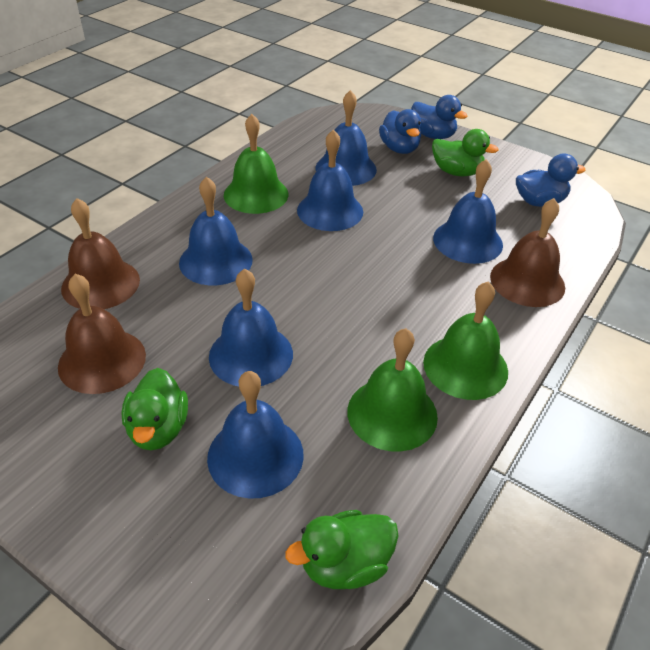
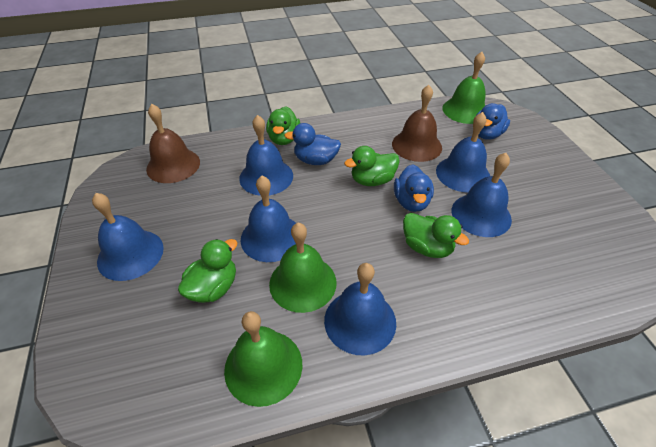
brown bell: [58,274,146,394] [61,198,140,309] [490,198,565,307] = 3 -> [146,104,200,183] [392,85,442,162] = 2
green duck: [122,368,188,450] [285,510,399,589] [432,129,499,176] = 3 -> [178,239,238,303] [266,106,300,145] [344,146,400,186] [403,213,469,258] = 4

